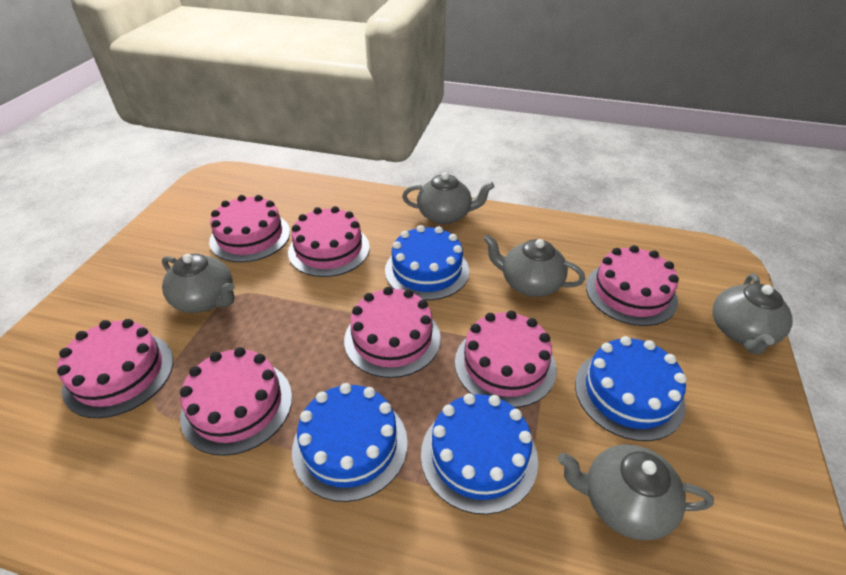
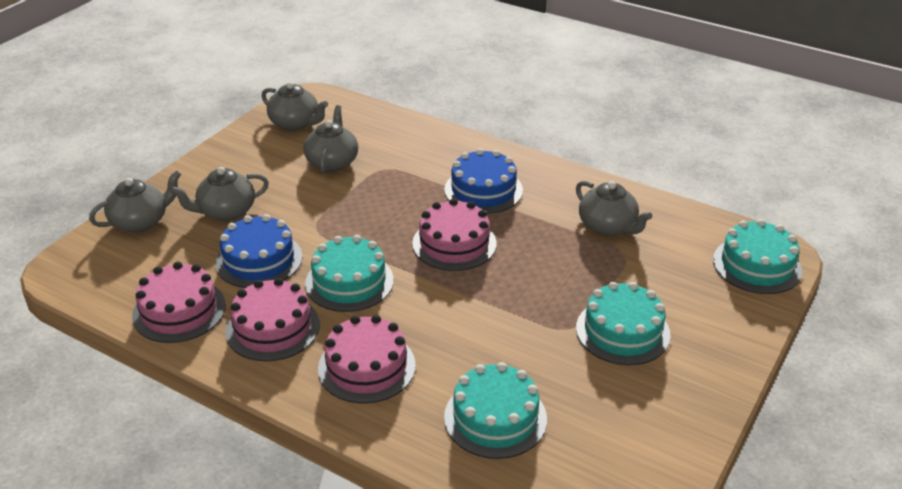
blue cake: [292,383,408,502] [385,225,469,300] [421,393,538,515] [575,336,687,441] = 4 -> [215,214,302,288] [444,148,523,214] = 2
pink cake: [57,319,173,418] [180,347,292,456] [209,195,290,262] [288,206,370,277] [344,287,441,378] [455,311,557,408] [586,245,679,326] = 7 -> [132,261,226,343] [225,278,320,361] [318,315,416,403] [412,198,497,271] = 4
turquoise cake: none = 0 -> [305,235,394,312] [444,362,547,459] [576,282,671,365] [713,219,802,294] = 4

